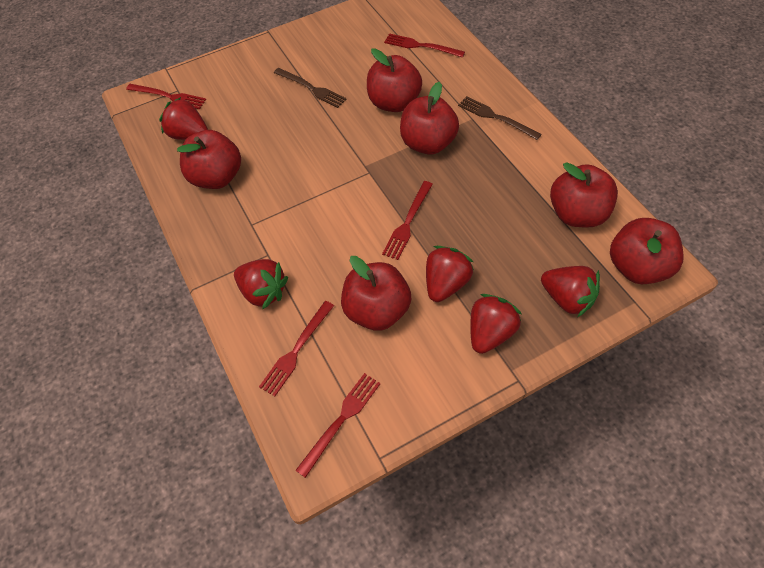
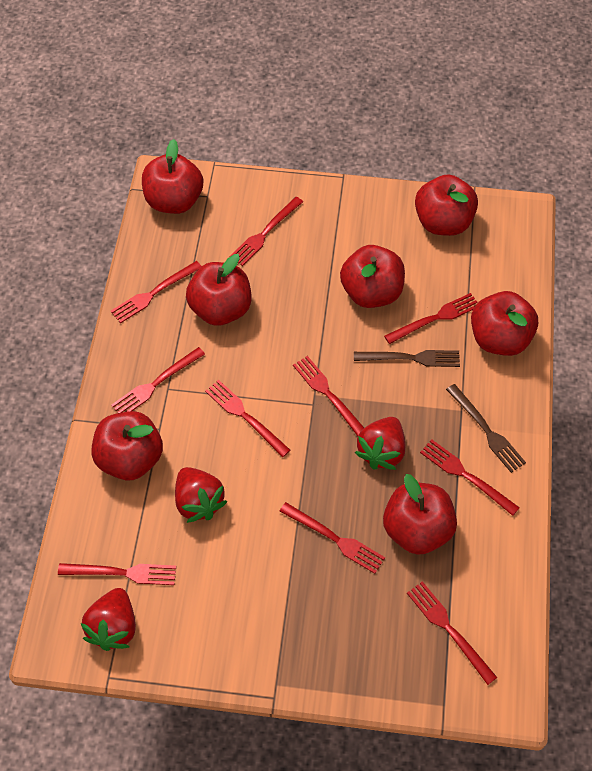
red apple: [177,130,241,189] [341,256,411,331] [367,48,422,112] [400,82,459,155] [550,162,618,228] [610,218,683,284] = 6 -> [91,411,163,480] [142,139,203,214] [186,254,251,326] [340,245,405,308] [383,474,457,555] [415,175,478,236] [471,291,538,356] = 7
red fork: [126,84,206,109] [259,301,334,396] [295,373,380,478] [382,181,433,260] [384,33,465,58] = 5 -> [58,563,176,585] [111,261,202,323] [111,347,205,413] [205,380,291,457] [229,197,303,266] [279,502,385,574] [293,356,364,436] [384,293,477,344] [407,581,498,685] [420,439,520,516] = 10
red strawberry: [159,97,208,140] [234,259,288,309] [426,246,474,302] [470,294,522,354] [541,266,600,317] = 5 -> [81,588,136,651] [175,467,227,523] [355,417,405,470] = 3

